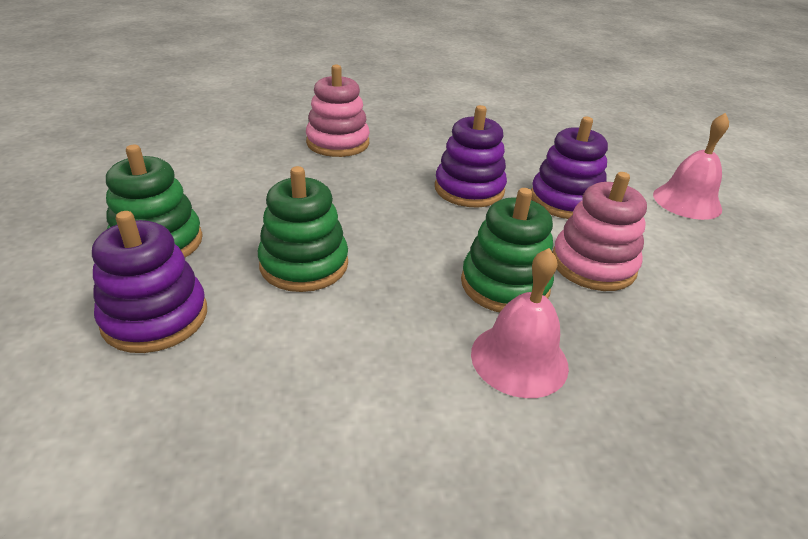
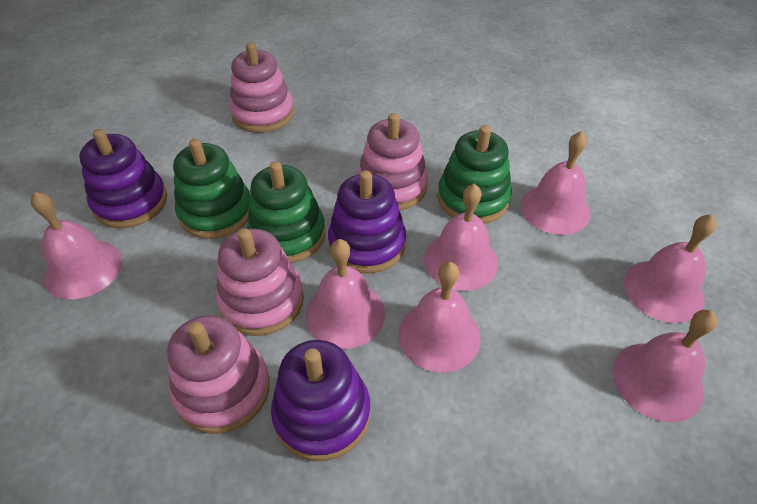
pink bell: [471,248,569,398] [653,113,729,220] = 2 -> [31,192,122,299] [306,239,385,349] [399,262,481,373] [424,184,498,291] [521,131,591,235] [613,310,718,422] [624,214,717,323] = 7
pink stacking toy: [306,65,370,157] [552,172,647,291] = 2 -> [167,315,270,434] [216,229,304,336] [229,42,294,133] [357,113,428,211] = 4

